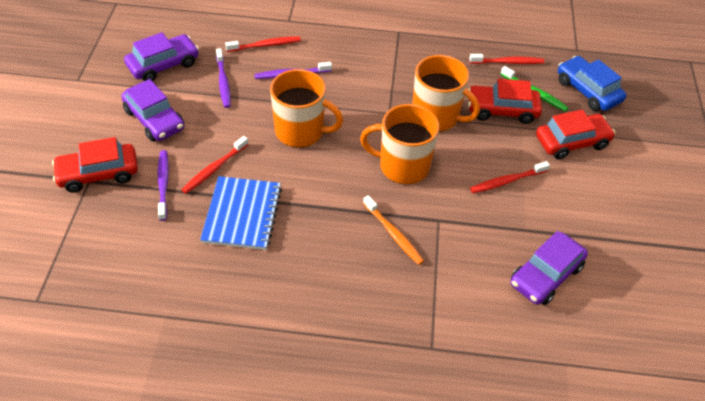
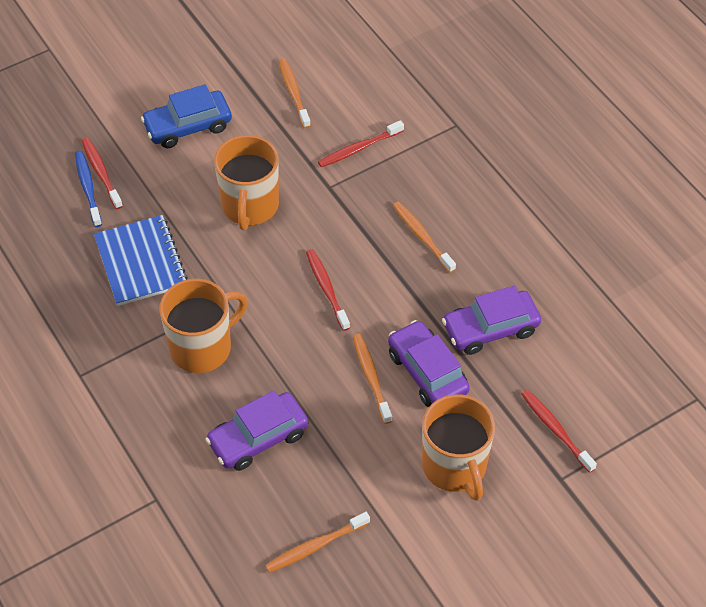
blue toothbrush: none = 0 -> [75,151,102,227] = 1
green toothbrush: [500,66,568,112] = 1 -> none = 0
orange toothbrush: [363,195,424,265] = 1 -> [265,512,370,573] [279,58,311,128] [353,334,392,424] [393,201,456,273] = 4
purple toothbrush: [158,150,169,221] [216,48,231,108] [254,62,332,79] = 3 -> none = 0
red car: [52,137,138,193] [468,79,542,124] [536,109,616,159] = 3 -> none = 0

